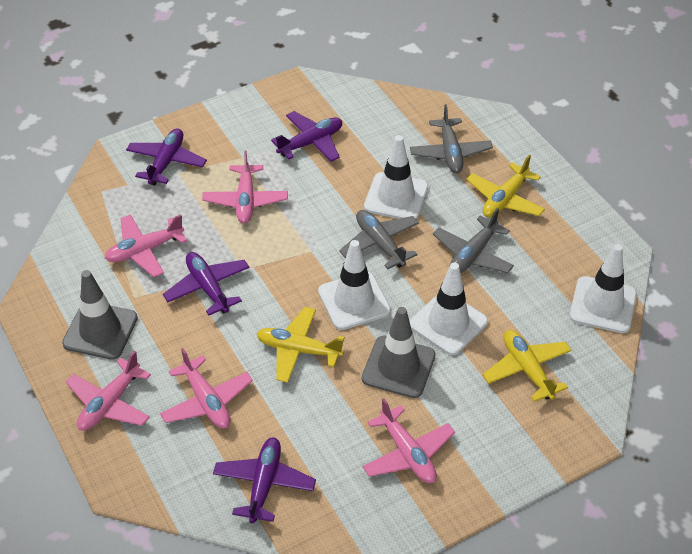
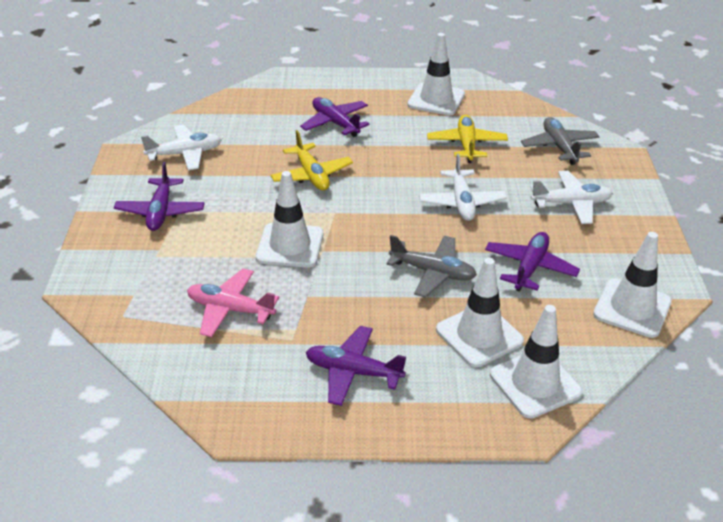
grey plane: [339,210,419,269] [410,104,493,173] [433,208,514,273] = 3 -> [386,235,477,298] [521,117,600,165] = 2
grey traffic cone: [62,270,138,360] [362,307,436,398] = 2 -> none = 0
pink plane: [66,350,151,431] [105,215,187,277] [160,348,253,428] [202,150,288,223] [363,398,455,483] = 5 -> [187,268,279,337] = 1
white plane: none = 0 -> [141,124,222,170] [419,154,507,221] [531,171,613,224] = 3
white traffic cone: [318,240,391,330] [364,135,428,220] [410,262,488,355] [570,244,637,333] = 4 -> [256,171,323,268] [407,33,465,115] [436,258,524,367] [490,305,583,418] [593,232,671,338] = 5
yellow plane: [257,307,345,383] [467,155,545,217] [483,330,572,402] = 3 -> [271,130,353,190] [427,115,508,163] = 2

